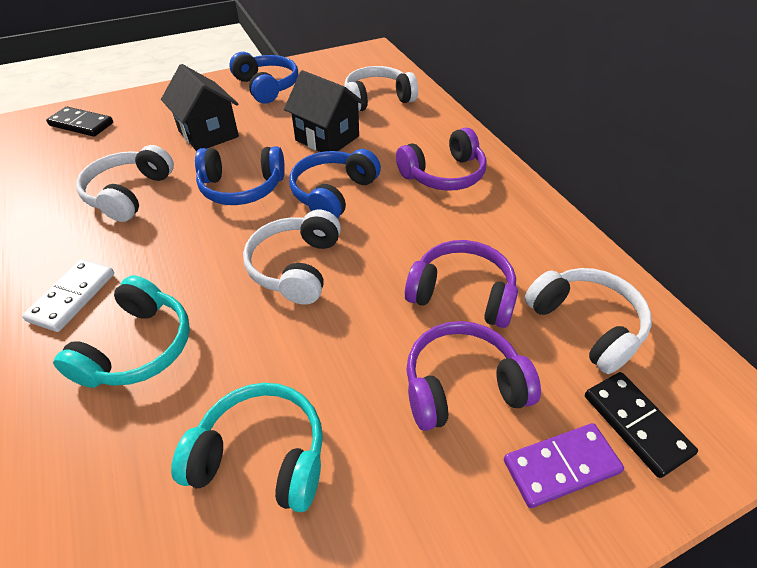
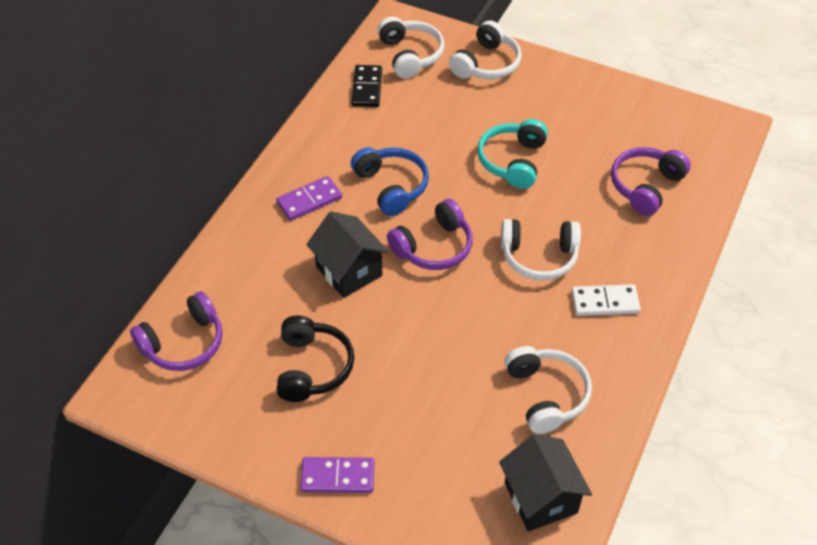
black domino: [46,107,113,137] [585,372,698,478] = 2 -> [351,65,382,107] = 1
black headphones: none = 0 -> [276,315,354,402] = 1
blue headphones: [195,146,285,205] [229,52,298,104] [289,149,381,218] = 3 -> [351,147,429,216] = 1
purple domino: [504,423,624,508] = 1 -> [276,176,342,221] [300,457,374,493] = 2
turquoise headphones: [53,275,190,388] [171,383,323,512] = 2 -> [477,119,548,189] = 1

